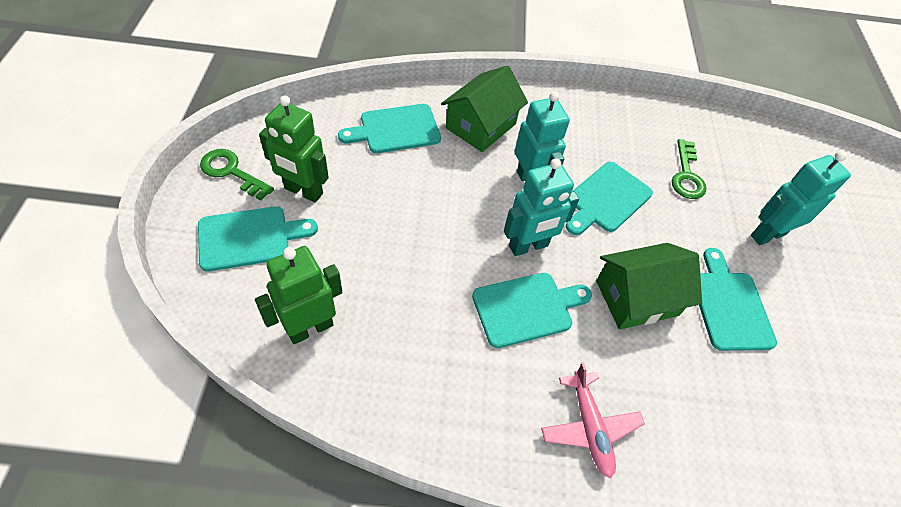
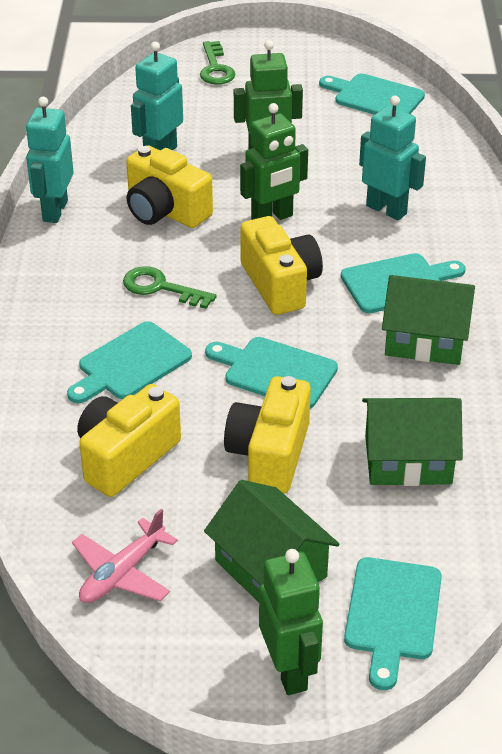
green house: [441,65,528,152] [596,243,702,330] = 2 -> [204,480,340,602] [362,398,463,486] [382,275,475,365] = 3
green robot: [255,246,343,344] [259,95,329,203] = 2 -> [234,40,303,149] [240,103,308,220] [259,549,323,695] = 3
yellow camera: none = 0 -> [77,384,181,497] [126,145,213,228] [224,376,311,494] [240,216,323,315] = 4

